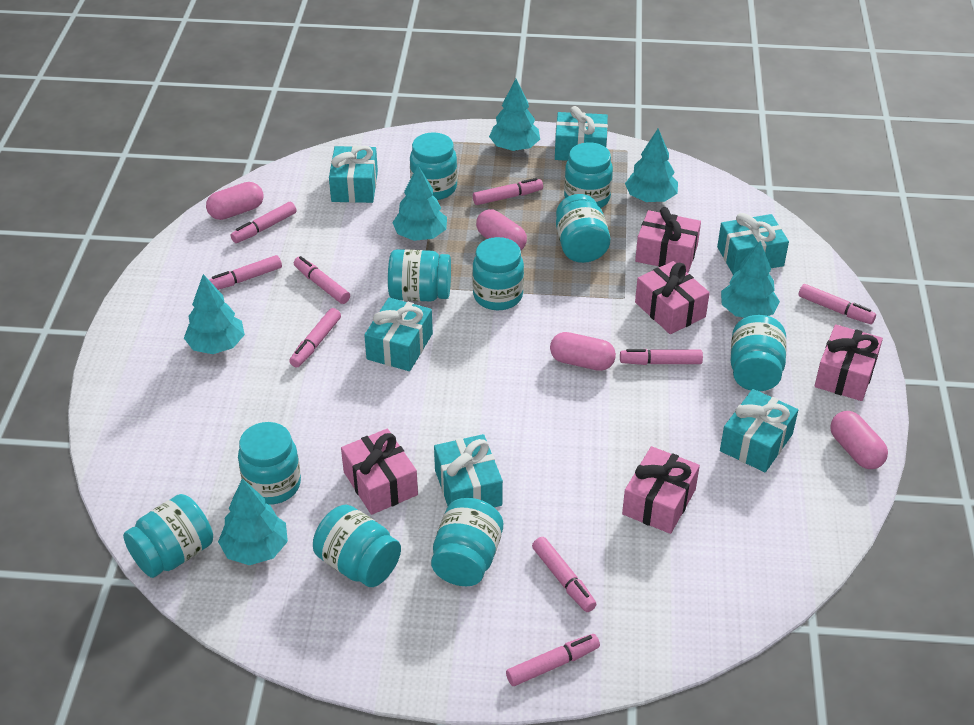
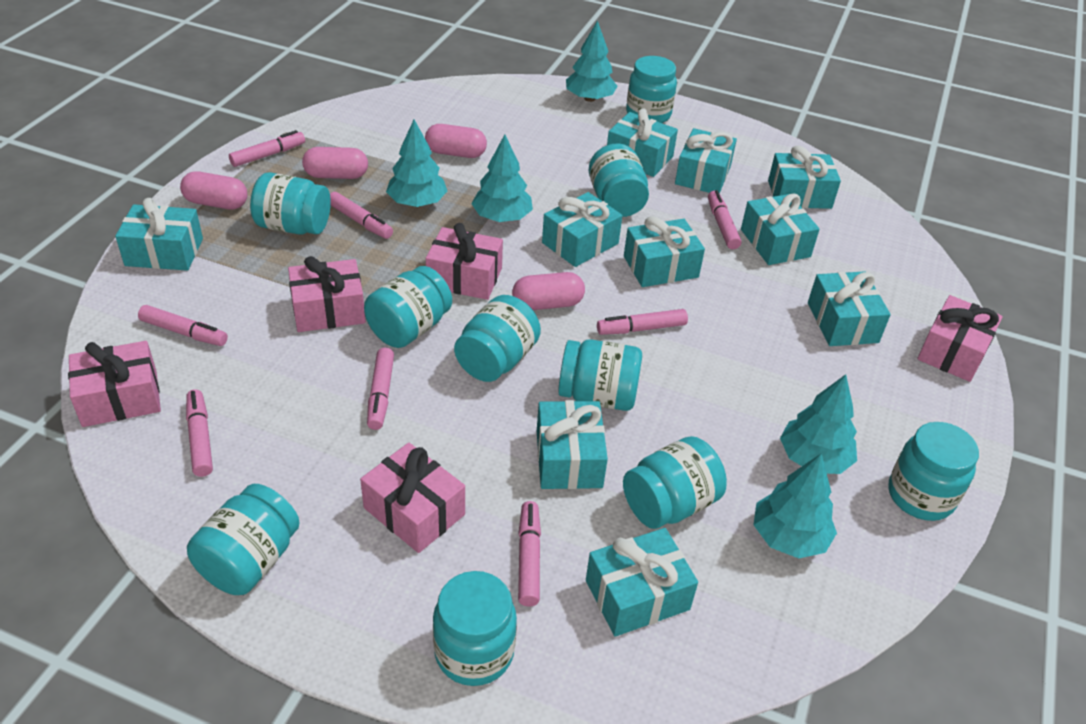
pink marker: [209,255,282,290] [231,202,297,243] [289,308,341,368] [294,256,350,304] [473,178,543,205] [506,634,600,686] [532,537,597,612] [620,349,703,365] [799,284,876,324] = 9 -> [138,305,228,346] [186,389,213,477] [229,130,305,167] [330,192,393,239] [367,348,394,430] [518,501,541,607] [597,309,688,335] [708,190,741,249] = 8
turquoise gift: [329,146,378,203] [364,298,433,371] [434,434,503,507] [555,106,608,161] [717,213,789,275] [720,389,798,472] = 6 -> [115,198,203,271] [537,400,608,489] [542,192,622,267] [586,528,698,637] [607,108,678,177] [624,216,705,287] [675,128,737,194] [741,193,820,265] [768,145,841,209] [808,271,891,346] = 10
turquoise tree: [184,274,245,354] [218,478,288,565] [392,165,447,241] [489,79,540,151] [625,129,678,202] [721,241,780,318] = 6 -> [386,120,447,207] [471,134,533,222] [566,20,617,102] [754,454,837,558] [780,374,857,474] = 5

